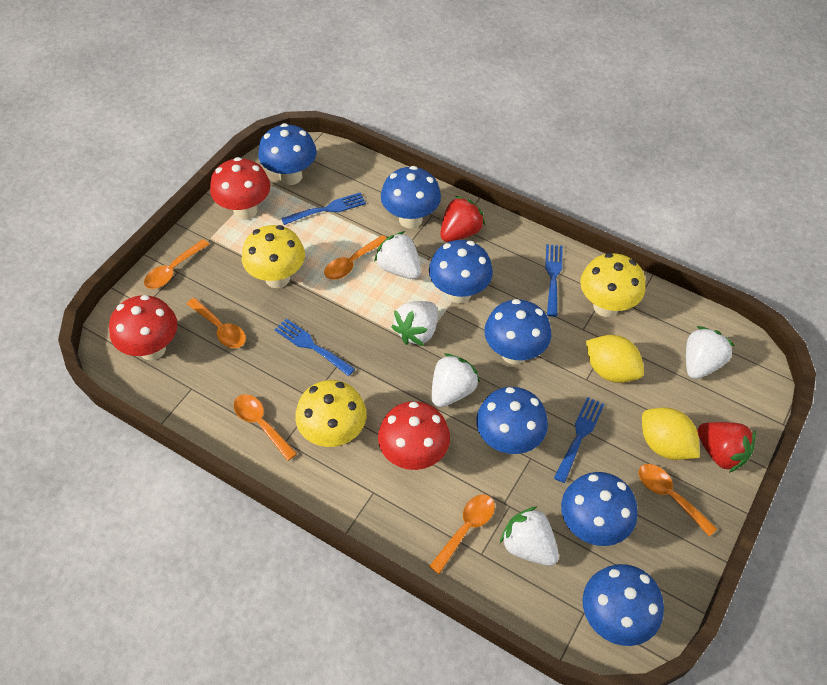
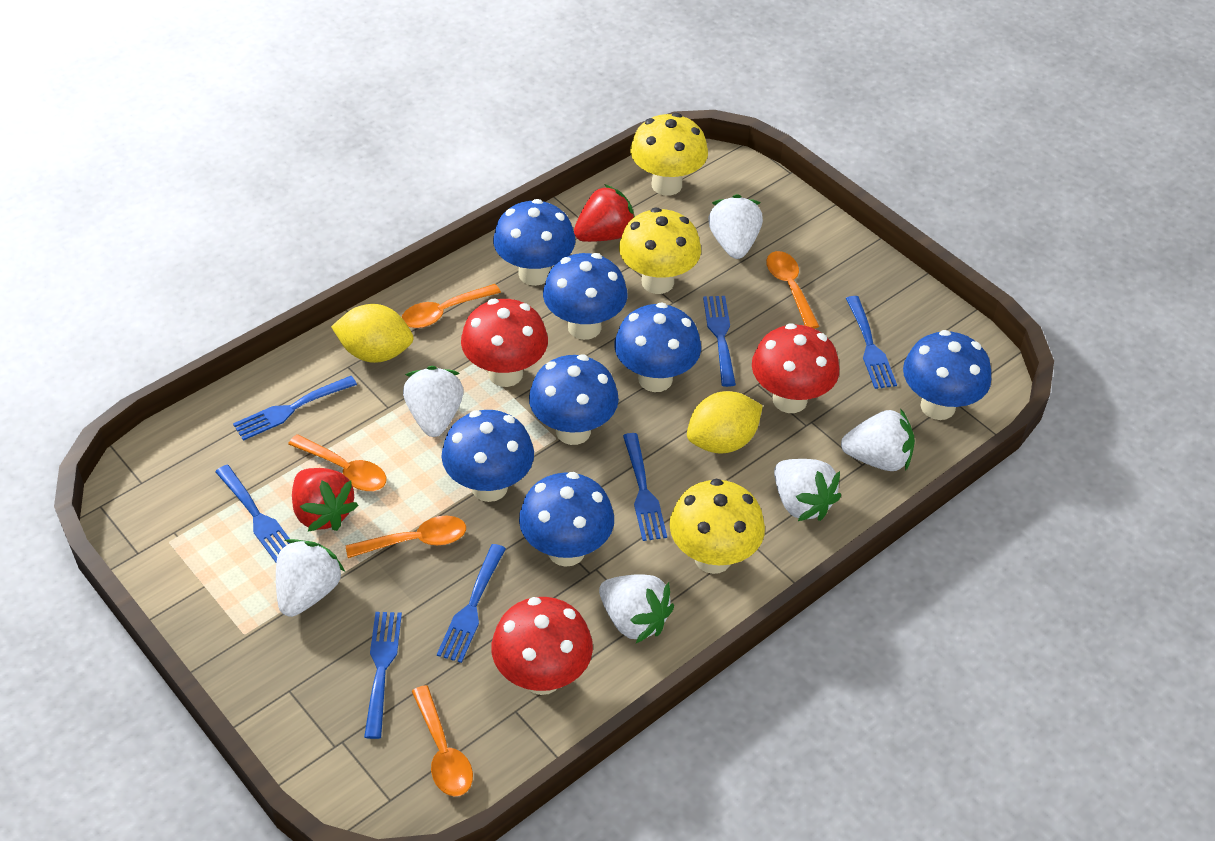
blue fork: [275,319,355,376] [281,193,366,225] [545,244,563,317] [554,397,604,483] = 4 -> [215,465,290,562] [233,376,357,441] [364,612,402,739] [437,544,506,663] [623,433,667,541] [703,296,736,387] [846,296,897,389] = 7
orange spoon: [144,239,209,289] [187,298,246,348] [234,394,297,461] [324,235,387,280] [429,494,495,574] [638,464,717,537] = 6 -> [288,434,387,491] [346,516,466,558] [402,284,501,328] [412,685,473,797] [766,251,819,329] = 5
white strawberry: [374,231,421,279] [391,301,438,346] [432,353,480,407] [500,506,559,566] [686,326,735,379] = 5 -> [276,539,345,617] [403,366,464,437] [599,574,674,643] [708,194,763,259] [774,459,841,521] [841,408,915,471] = 6

